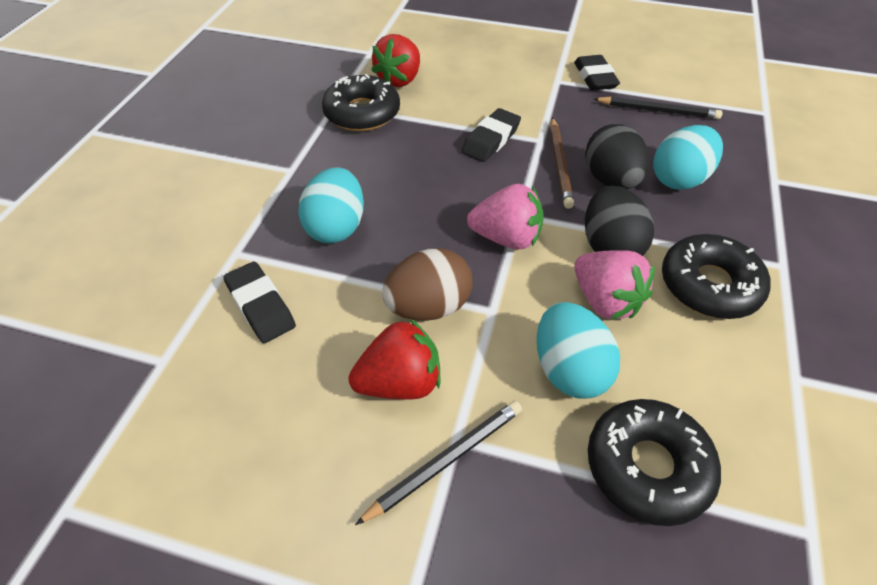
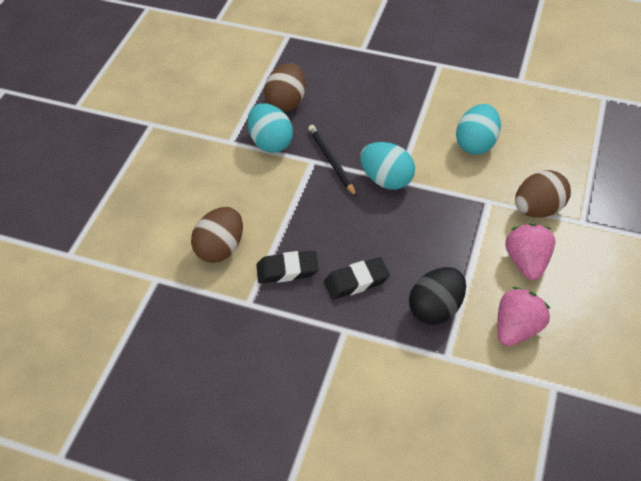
black donut: [322,74,400,131] [588,399,721,526] [662,234,770,319] = 3 -> none = 0
black egg: [585,124,649,189] [585,186,654,256] = 2 -> [409,267,466,325] = 1
black eraser: [223,261,296,343] [462,108,521,162] [574,55,620,91] = 3 -> [256,251,319,283] [324,257,390,300] = 2
black pencil: [355,401,522,525] [594,97,722,119] = 2 -> [308,125,357,197] = 1
brown egg: [382,248,473,321] = 1 -> [191,207,243,263] [264,63,306,112] [515,170,571,218] = 3
brown pencil: [550,118,574,209] = 1 -> none = 0
red strawberry: [349,319,440,400] [371,34,420,87] = 2 -> none = 0

